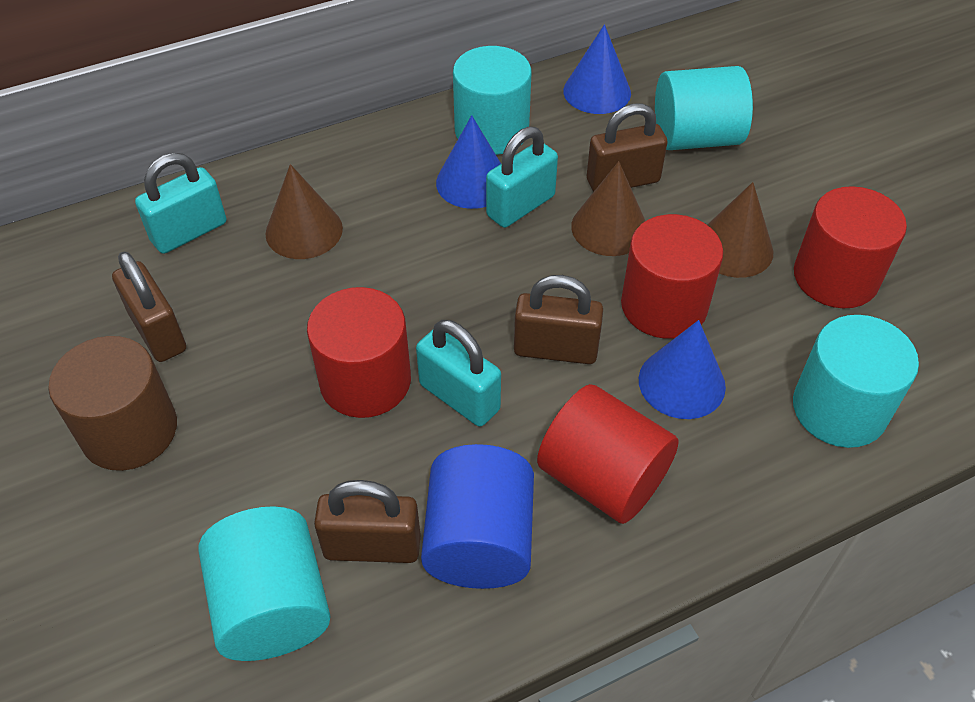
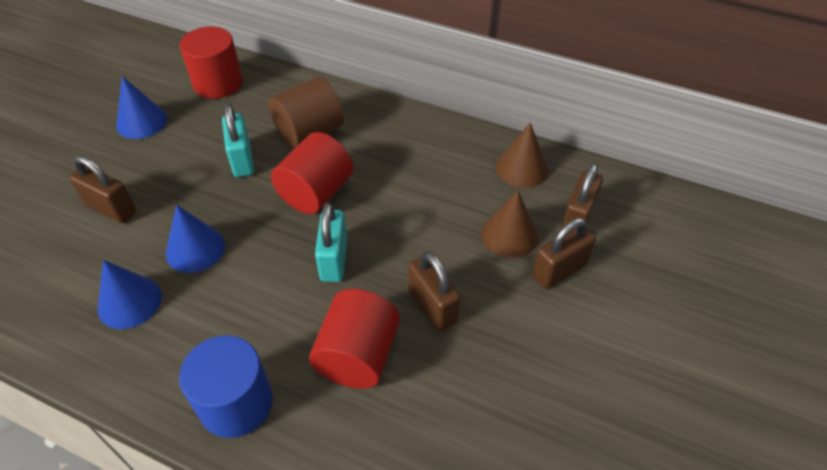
brown cone: [265,164,343,259] [571,161,645,256] [707,182,773,278] = 3 -> [481,191,538,258] [496,123,548,188] = 2
red cylinder: [307,287,411,418] [537,384,679,524] [621,214,723,339] [794,186,907,308] = 4 -> [180,27,243,99] [271,132,353,214] [309,289,400,389] = 3
turquoise cylinder: [198,506,331,661] [453,46,531,155] [655,66,753,150] [793,315,919,448] = 4 -> none = 0
turquoise padlock: [135,153,226,254] [416,320,501,427] [486,126,558,228] = 3 -> [222,104,254,177] [315,203,347,282] = 2

